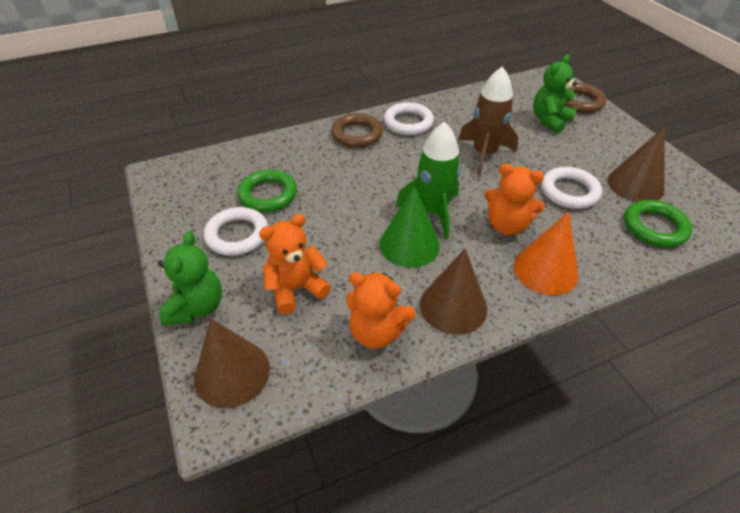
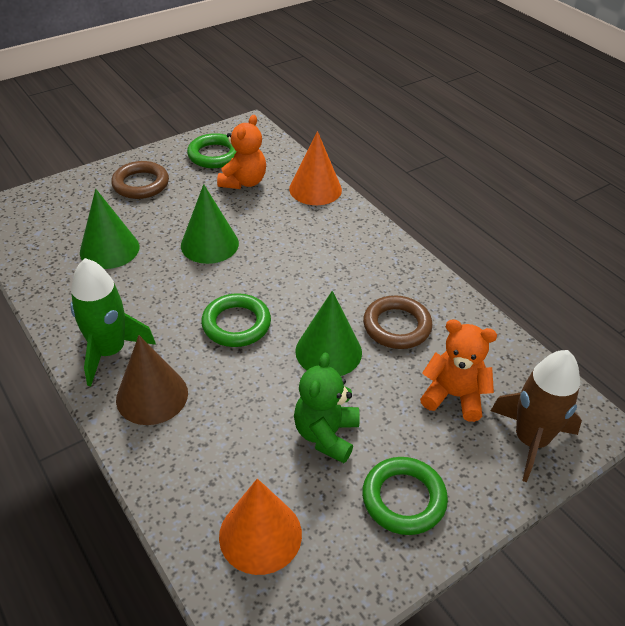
brown cone: [194,318,270,408] [420,249,487,335] [608,127,665,202] = 3 -> [116,335,188,425] = 1
green cone: [380,186,440,268] = 1 -> [80,189,139,269] [181,184,239,264] [295,291,362,376] = 3
green ring: [238,169,297,212] [624,200,692,247] = 2 -> [187,133,237,168] [201,293,271,347] [362,457,448,535] = 3
green teddy bear: [158,231,222,326] [533,55,577,133] = 2 -> [294,353,360,463] = 1
orange cone: [514,212,578,295] = 1 -> [219,479,302,575] [289,131,342,205] = 2
orange teddy bear: [259,214,331,315] [347,272,416,349] [484,163,545,235] = 3 -> [217,115,266,189] [420,319,497,422] = 2
white ring: [204,207,268,256] [384,102,434,135] [541,167,602,209] = 3 -> none = 0

